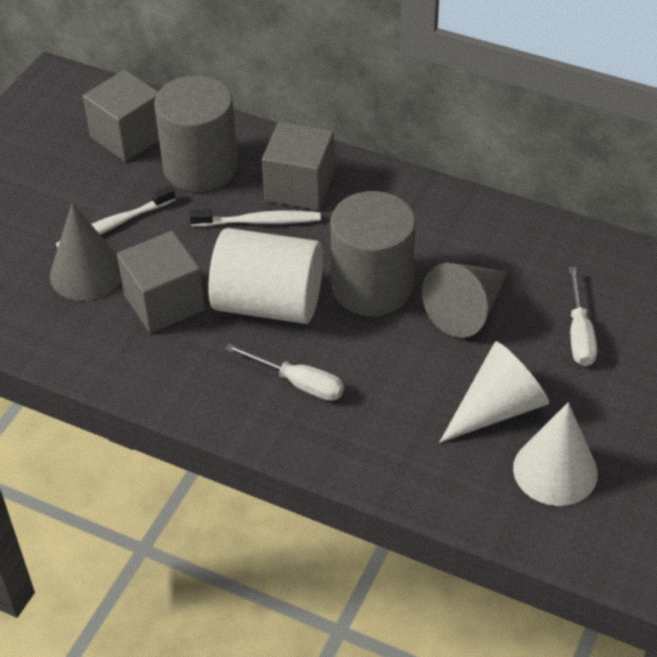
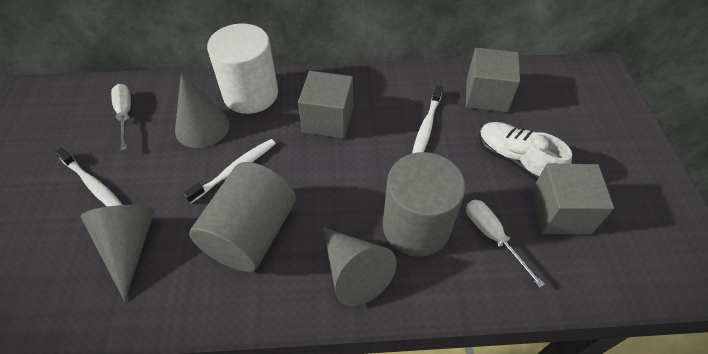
grey cone: [50,202,122,301] [422,263,509,338] = 2 -> [81,205,155,302] [175,73,230,148] [323,228,397,306] = 3
white cone: [440,341,549,443] [513,402,598,506] = 2 -> none = 0
white shoe: none = 0 -> [479,122,572,181] = 1
white toothbrush: [56,186,176,247] [189,209,321,227] = 2 -> [55,148,123,207] [183,139,276,204] [412,85,443,154] = 3

